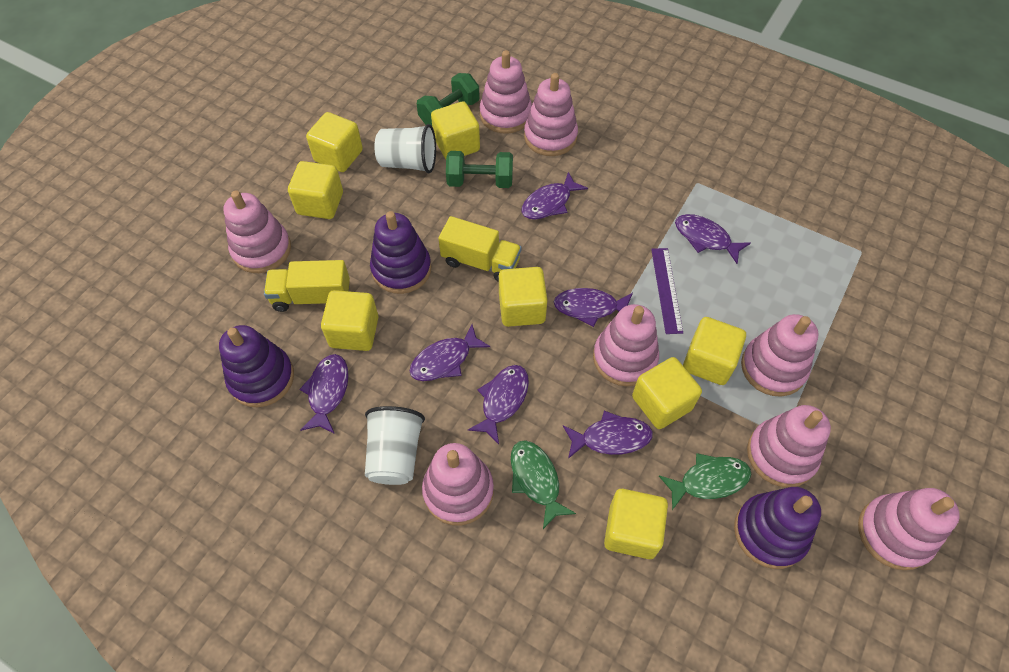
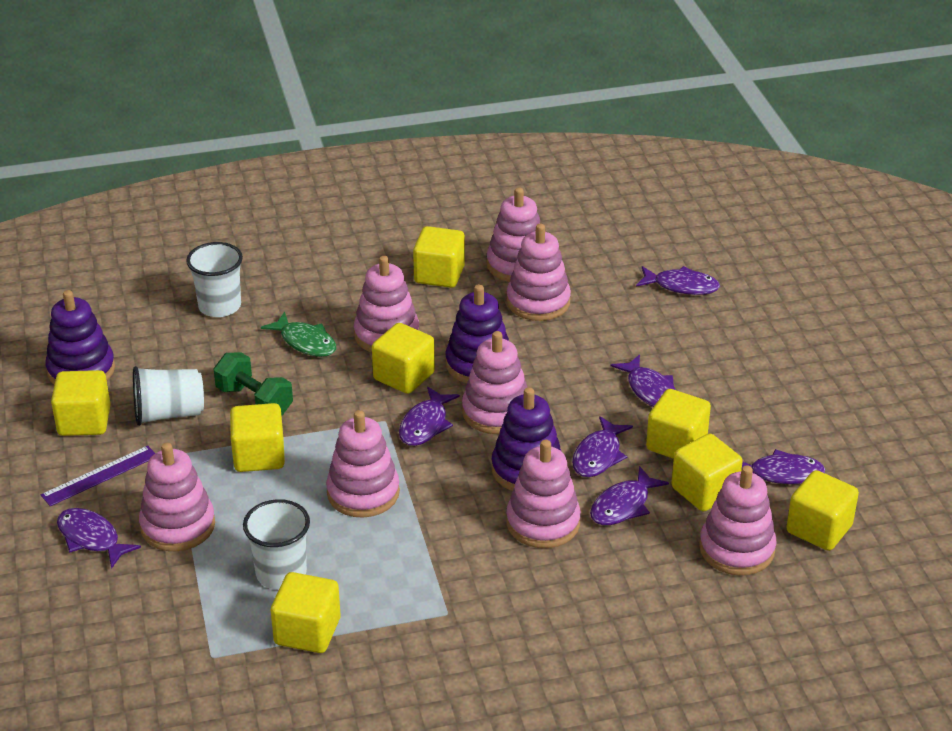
green dumbbell: [417,73,480,126] [446,151,513,188] = 2 -> [213,352,293,416] = 1
green fish: [511,440,576,529] [659,453,751,510] = 2 -> [261,312,336,357] = 1
white cup: [365,406,425,485] [374,124,436,173] = 2 -> [133,366,204,426] [186,242,243,317] [243,499,310,589] = 3
yellow truck: [264,260,350,312] [438,216,522,282] = 2 -> none = 0

